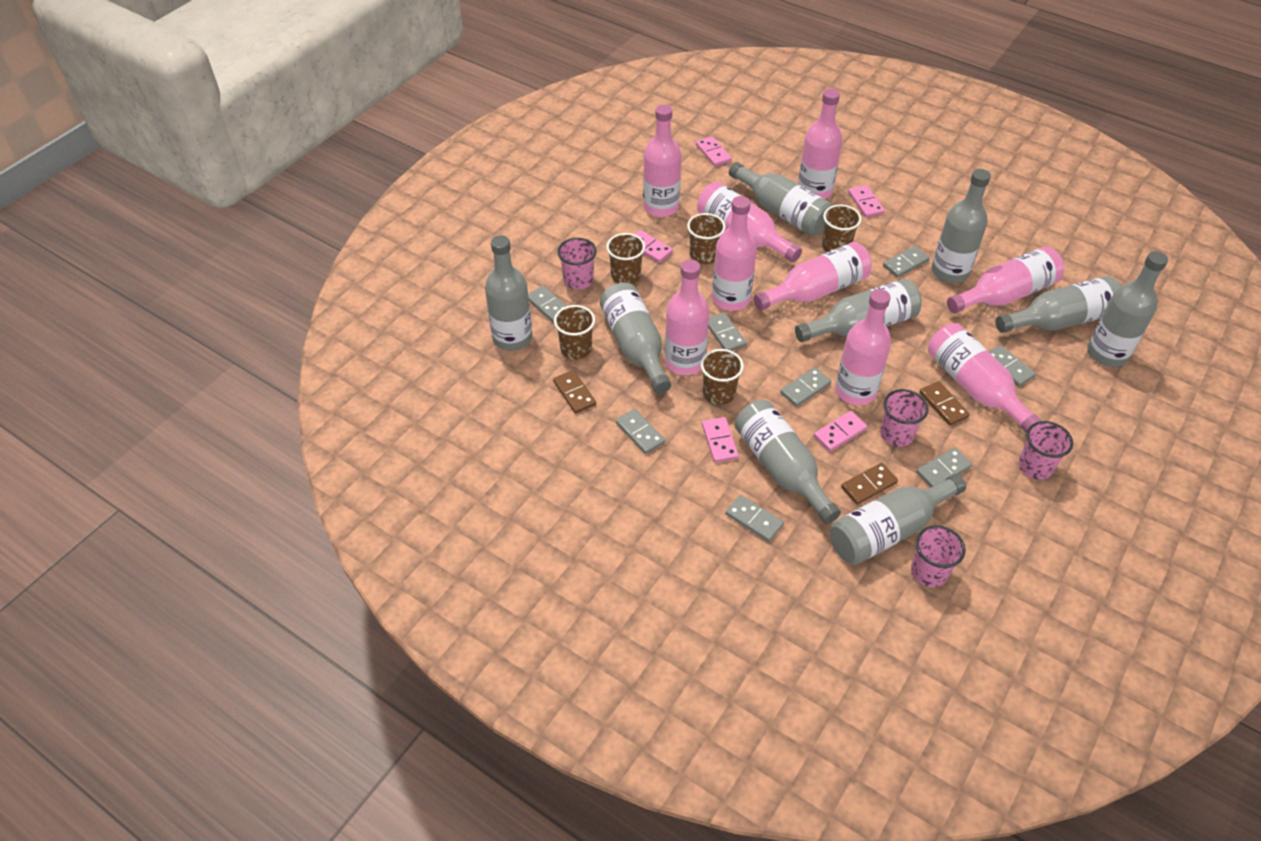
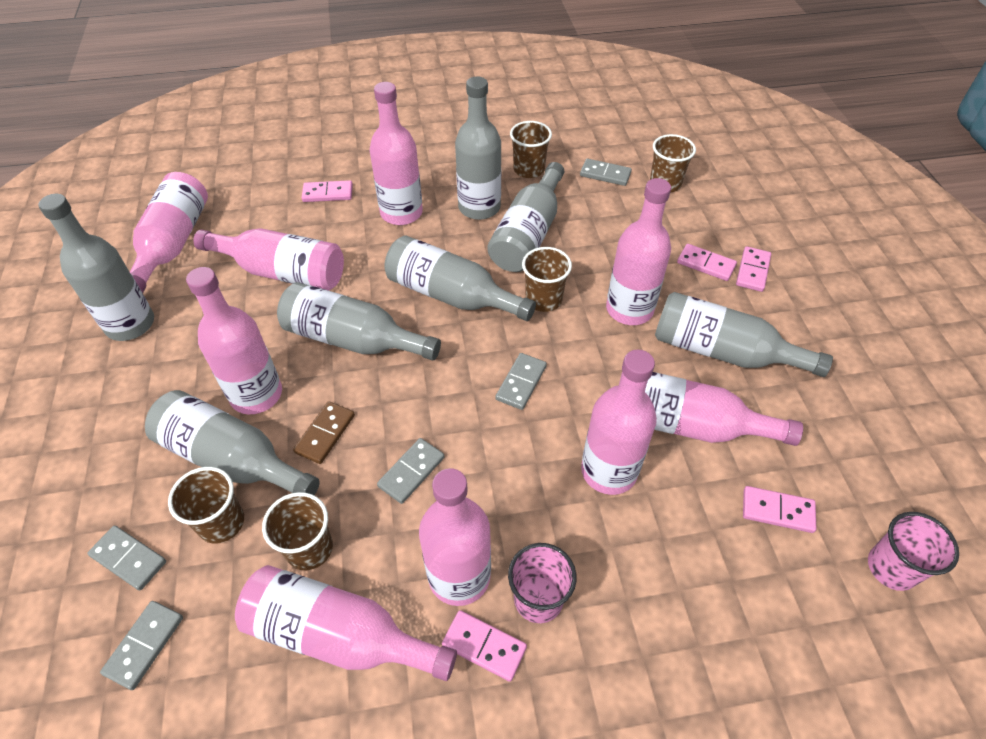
brown domino: [553,370,596,414] [841,463,898,505] [919,381,970,426] = 3 -> [293,401,355,464] = 1
grey bottle: [485,235,532,351] [600,282,671,394] [729,162,833,236] [735,400,841,524] [795,279,922,342] [830,474,966,565] [932,169,991,283] [995,276,1121,333] [1087,251,1168,367] = 9 -> [38,194,154,341] [145,390,320,495] [277,282,441,360] [385,236,536,321] [455,76,501,220] [487,162,564,272] [655,292,833,377] = 7
grey domino: [528,286,566,323] [616,409,665,454] [708,312,746,351] [726,495,784,542] [780,367,831,407] [883,246,930,278] [916,448,972,487] [989,345,1036,387] = 8 -> [87,526,166,591] [100,601,183,690] [377,438,444,504] [495,353,547,410] [580,159,632,186] = 5
pink cup: [557,238,596,290] [880,389,928,447] [911,525,966,587] [1018,421,1073,480] = 4 -> [508,543,577,623] [868,512,959,591] = 2

